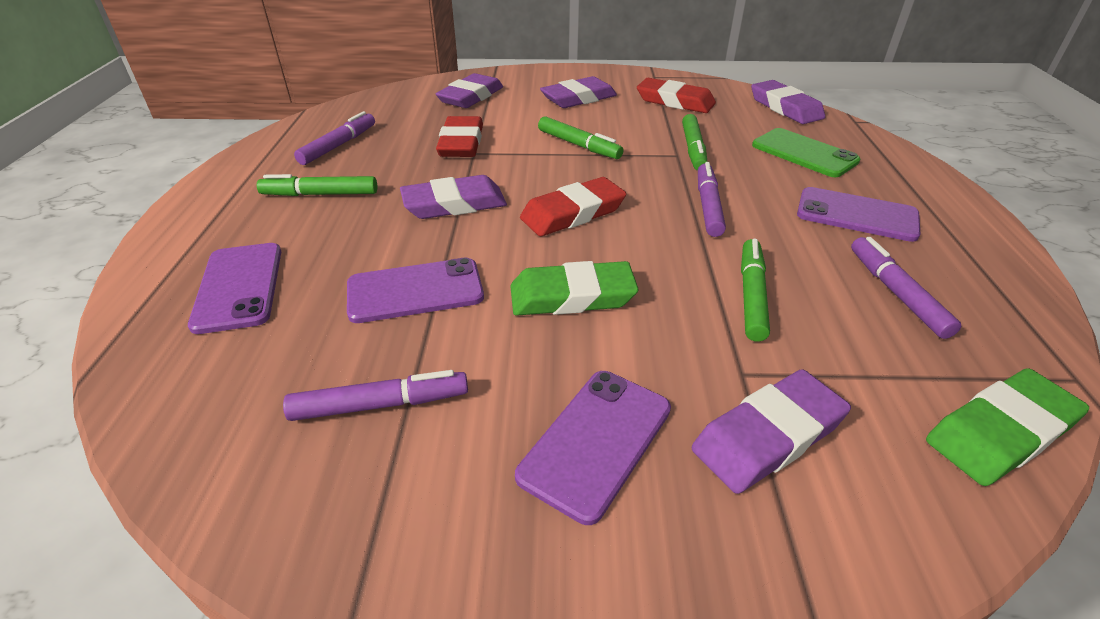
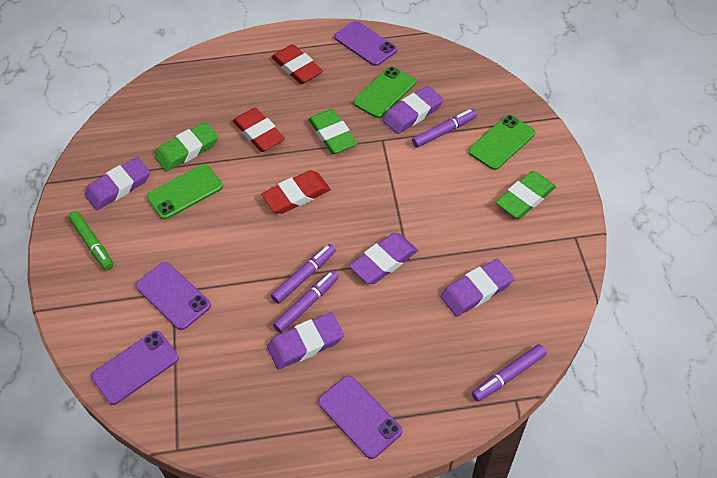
green eraser: [510,261,638,316] [926,368,1089,486] = 2 -> [154,122,218,171] [308,109,357,154] [496,171,556,219] = 3
green marker: [257,174,377,196] [538,116,623,159] [682,114,707,171] [741,239,770,342] = 4 -> [68,211,113,270] = 1
green phone: [752,128,860,177] = 1 -> [147,164,223,220] [353,67,416,118] [468,115,535,170] = 3

